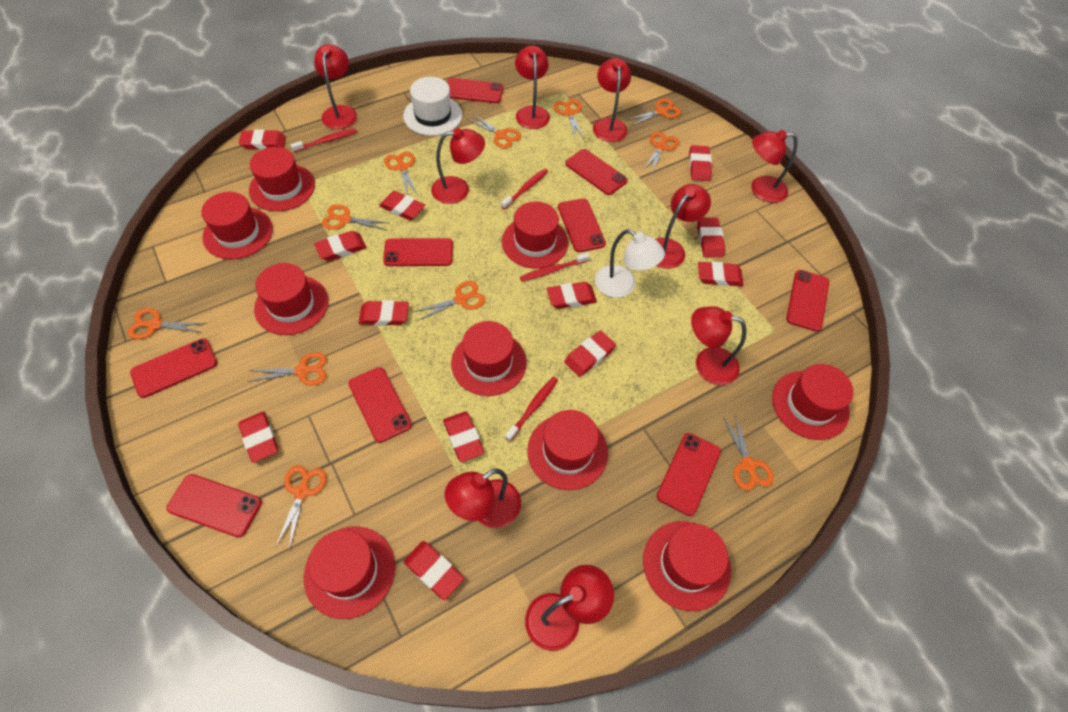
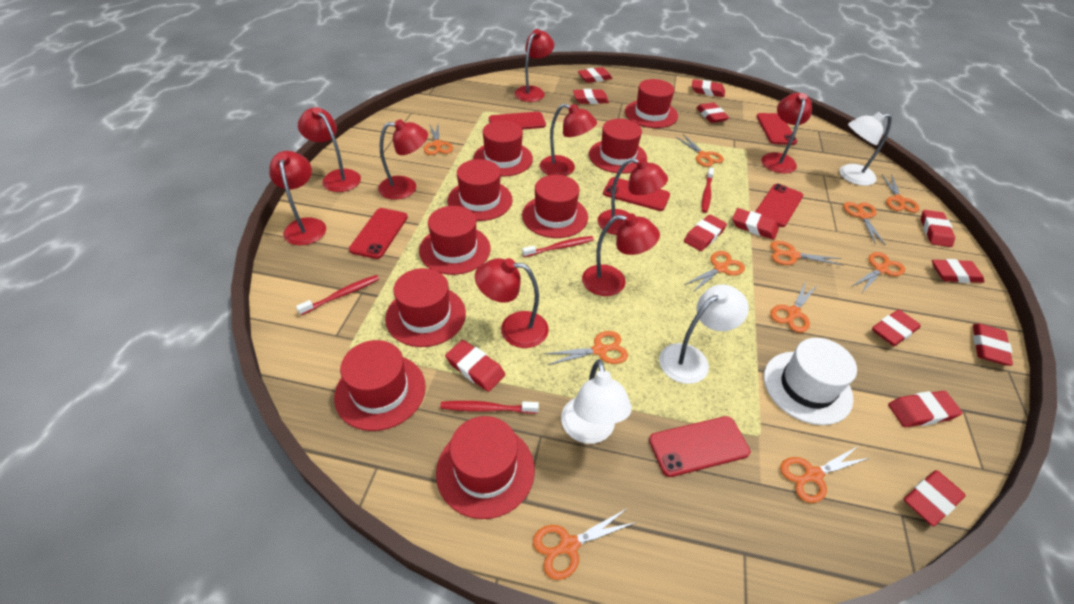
red eraser: [238,412,278,463] [239,129,286,150] [314,231,367,261] [359,300,409,326] [379,191,425,220] [404,541,464,600] [443,411,484,462] [547,282,597,309] [564,330,616,377] [689,145,712,181] [697,218,725,257] [698,261,743,286] = 12 -> [445,340,505,392] [573,89,609,104] [578,67,613,83] [684,215,727,251] [692,79,725,97] [696,103,729,123] [732,208,779,240] [872,309,921,346] [888,391,963,427] [904,470,966,526] [921,210,955,247] [932,259,985,283] [973,324,1013,366] = 13
red phone: [130,338,217,398] [166,474,262,538] [348,367,412,443] [383,238,453,266] [447,78,503,103] [558,198,606,252] [565,149,628,195] [657,433,721,516] [786,270,829,332] = 9 -> [349,208,408,259] [489,112,546,130] [603,177,670,211] [649,416,750,477] [755,184,803,227] [756,113,797,145] = 6
white lamp: [595,229,665,298] = 1 -> [561,359,632,444] [659,285,749,384] [840,112,892,186] = 3

